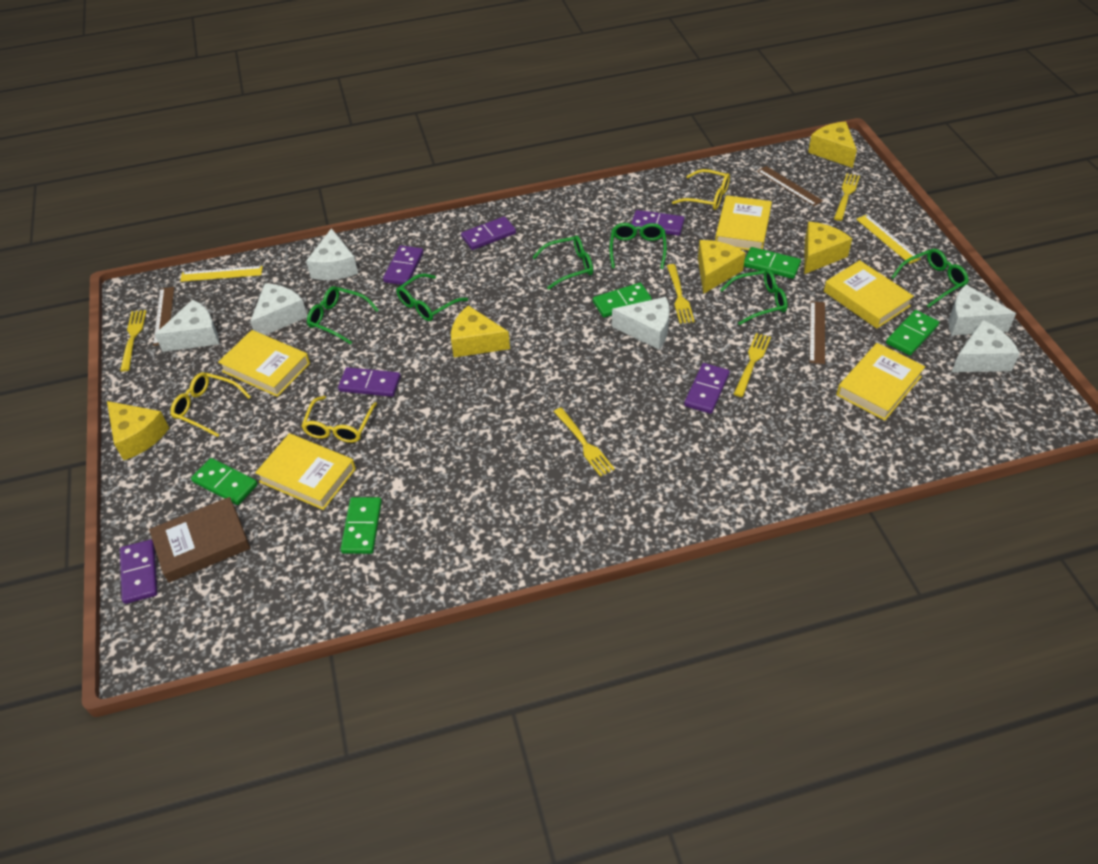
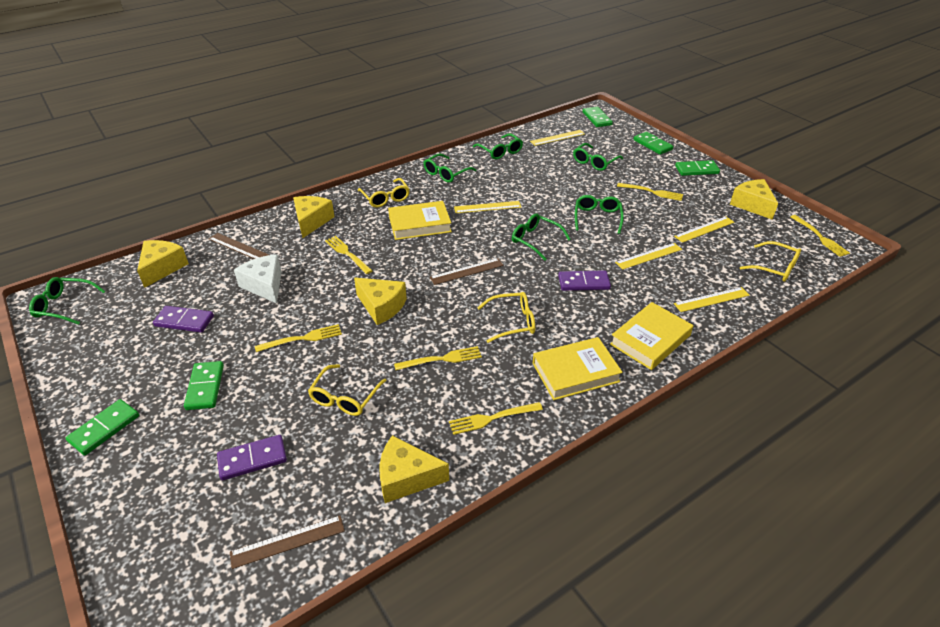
brown book: [149,497,250,582] = 1 -> none = 0
purple domino: [120,540,158,604] [338,367,401,397] [383,245,423,285] [461,216,516,250] [631,210,685,236] [684,363,730,414] = 6 -> [153,306,214,333] [217,435,287,480] [558,270,611,291] = 3
white cheese: [155,299,219,352] [250,283,307,335] [306,228,358,280] [612,297,670,350] [949,285,1016,336] [952,320,1020,372] = 6 -> [234,254,282,303] = 1
yellow book: [218,330,310,397] [255,433,356,510] [715,195,772,250] [824,260,914,329] [836,343,925,421] = 5 -> [388,201,452,240] [533,337,623,400] [610,302,693,370] = 3
yellow fork: [120,310,147,371] [554,407,615,477] [667,264,695,324] [734,333,771,397] [834,173,860,221] = 5 -> [255,324,342,352] [325,236,372,274] [394,346,482,370] [449,402,543,435] [617,183,683,201] [791,215,850,257] = 6
yellow glasses: [170,372,251,437] [301,396,377,443] [672,169,730,210] = 3 -> [308,364,387,416] [358,178,410,208] [478,292,535,343] [740,241,801,282] = 4
yellow ruler: [180,266,263,282] [856,215,921,264] = 2 -> [454,201,521,213] [530,130,585,146] [615,243,682,270] [674,217,734,243] [674,287,749,312] = 5

